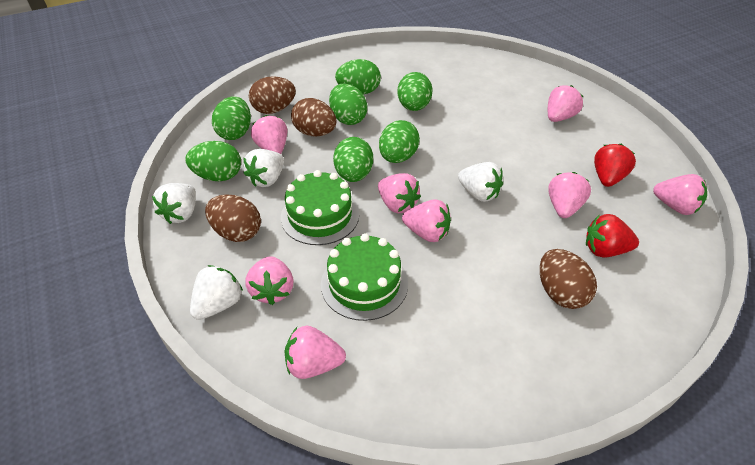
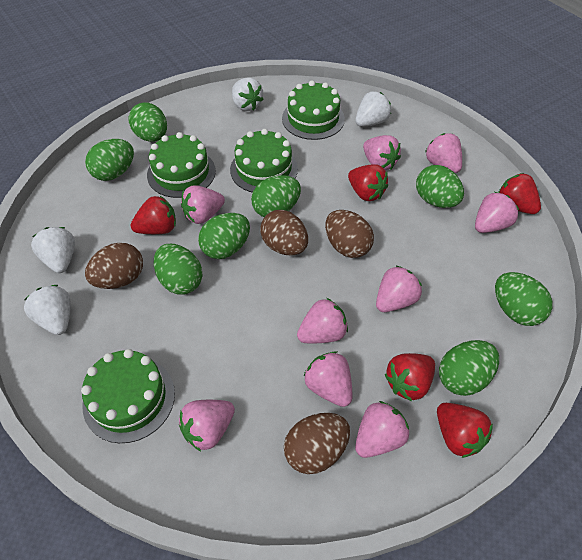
green cake: [281,170,359,245] [321,233,408,321] = 2 -> [81,349,175,443] [147,132,216,198] [230,129,298,193] [282,81,345,140] = 4
green egg: [186,141,241,181] [212,96,251,140] [329,83,367,125] [333,137,373,182] [335,59,381,94] [379,120,420,163] [397,72,432,111] = 7 -> [85,139,134,181] [129,102,167,142] [154,244,203,294] [198,213,250,259] [251,175,301,217] [416,165,464,208] [439,340,499,396] [495,272,553,326] = 8
pink strawberry: [245,256,293,305] [251,115,287,154] [285,326,346,379] [378,173,421,213] [402,199,451,242] [548,85,583,122] [548,172,591,218] [653,174,707,215] = 8 -> [179,400,235,451] [181,185,225,224] [297,298,348,343] [304,351,352,407] [355,401,409,458] [363,135,401,171] [376,265,422,312] [425,133,462,173] [475,192,519,233] = 9
red strawberry: [586,214,639,257] [594,144,636,187] = 2 -> [131,196,176,234] [348,164,388,201] [385,353,435,401] [437,403,493,458] [498,173,541,214] = 5

